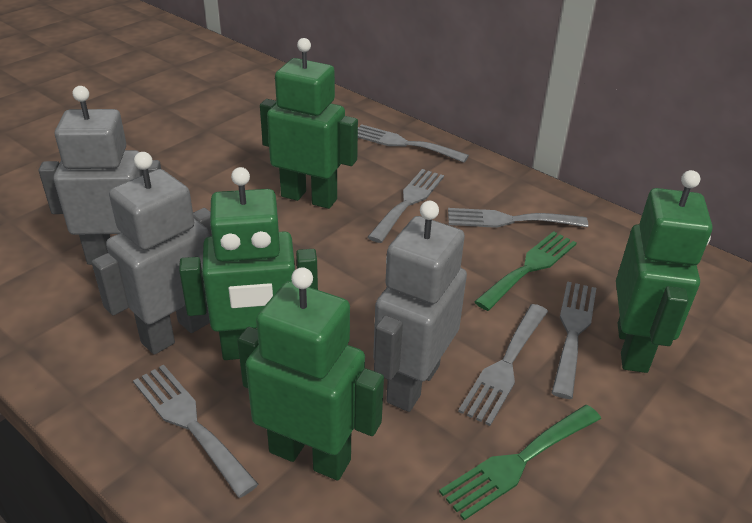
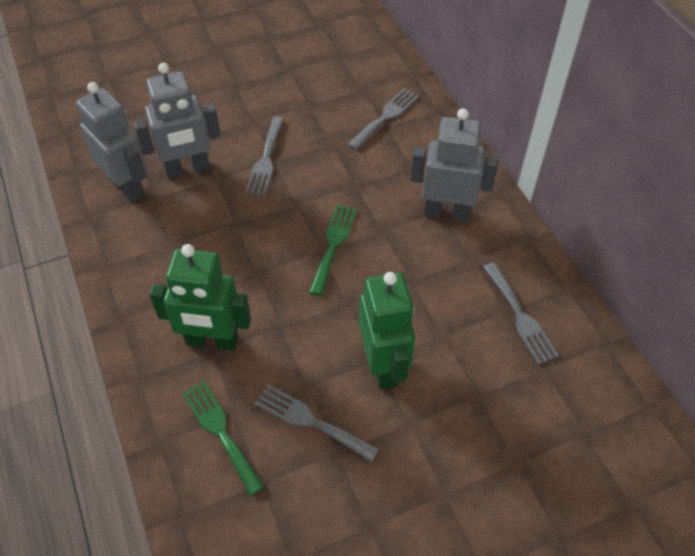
green robot: [179,167,318,360] [237,267,384,480] [260,38,358,209] [616,170,712,373] = 4 -> [150,244,251,351] [359,272,415,389] = 2
grey fork: [133,365,258,498] [358,124,469,163] [368,169,444,243] [448,208,588,228] [458,304,548,426] [552,281,596,399] = 6 -> [245,117,284,196] [254,384,379,462] [348,88,419,150] [483,262,559,365] = 4

